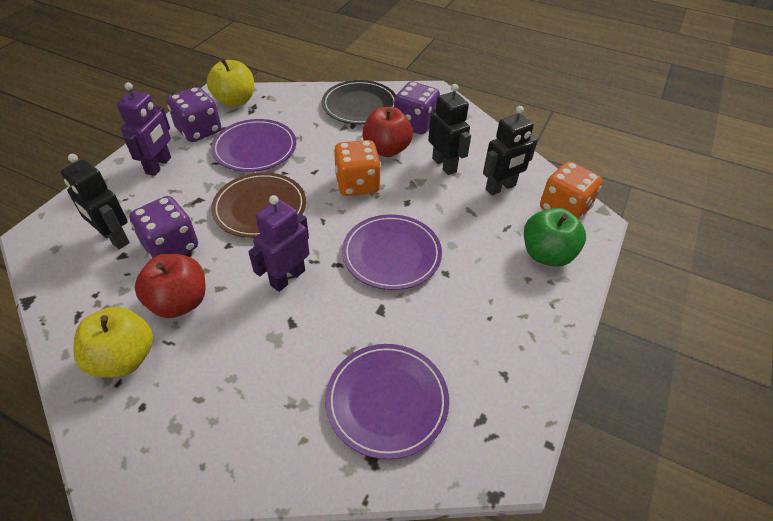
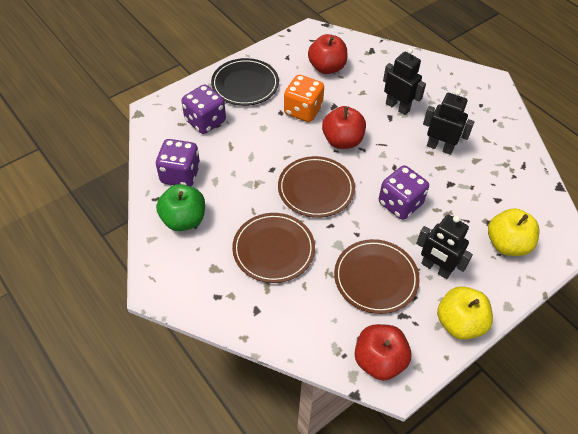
brown plate: [211,172,306,238] = 1 -> [232,213,315,283] [278,156,355,218] [334,239,420,314] = 3
orange dice: [334,140,381,196] [540,161,602,220] = 2 -> [284,75,324,122] = 1
purple plate: [211,119,296,172] [325,344,449,459] [342,214,442,290] = 3 -> none = 0
purple robot: [117,82,171,176] [248,195,309,292] = 2 -> none = 0
red apple: [135,254,206,318] [362,107,413,157] = 2 -> [308,34,348,74] [322,106,366,149] [355,324,412,381] = 3

